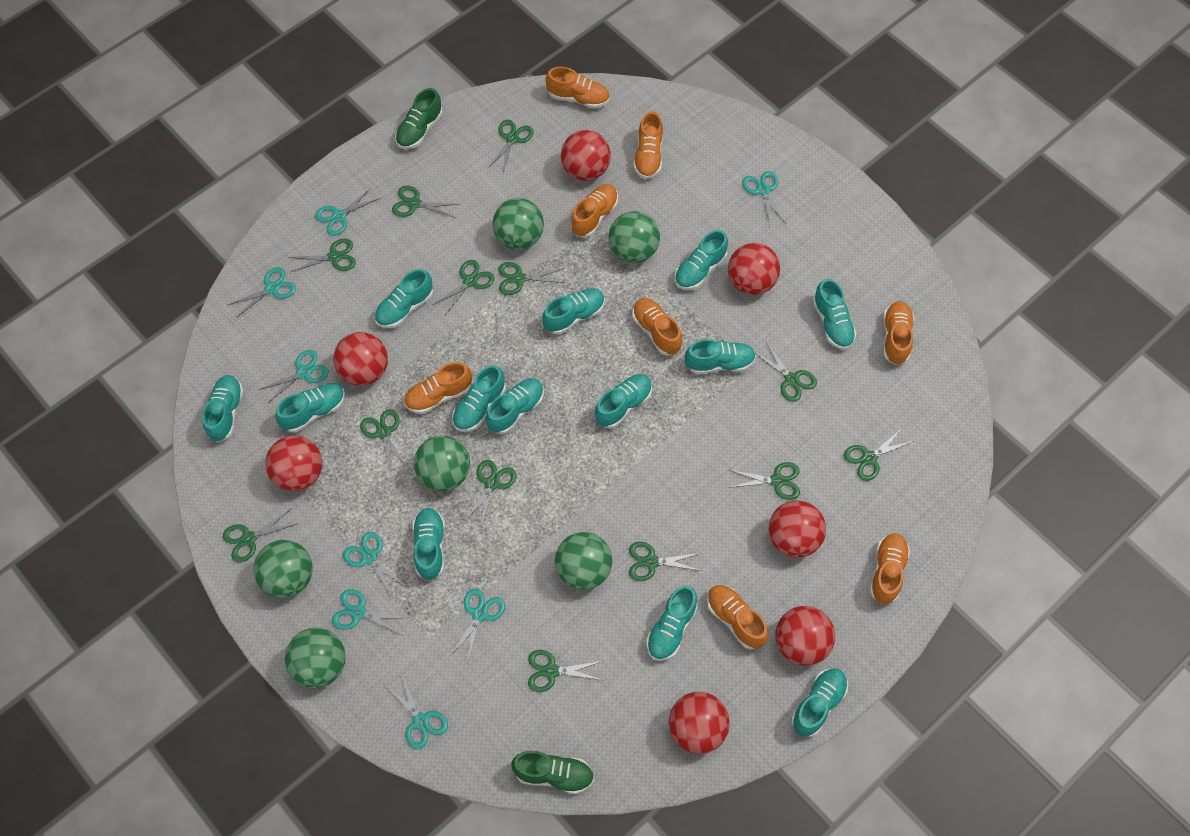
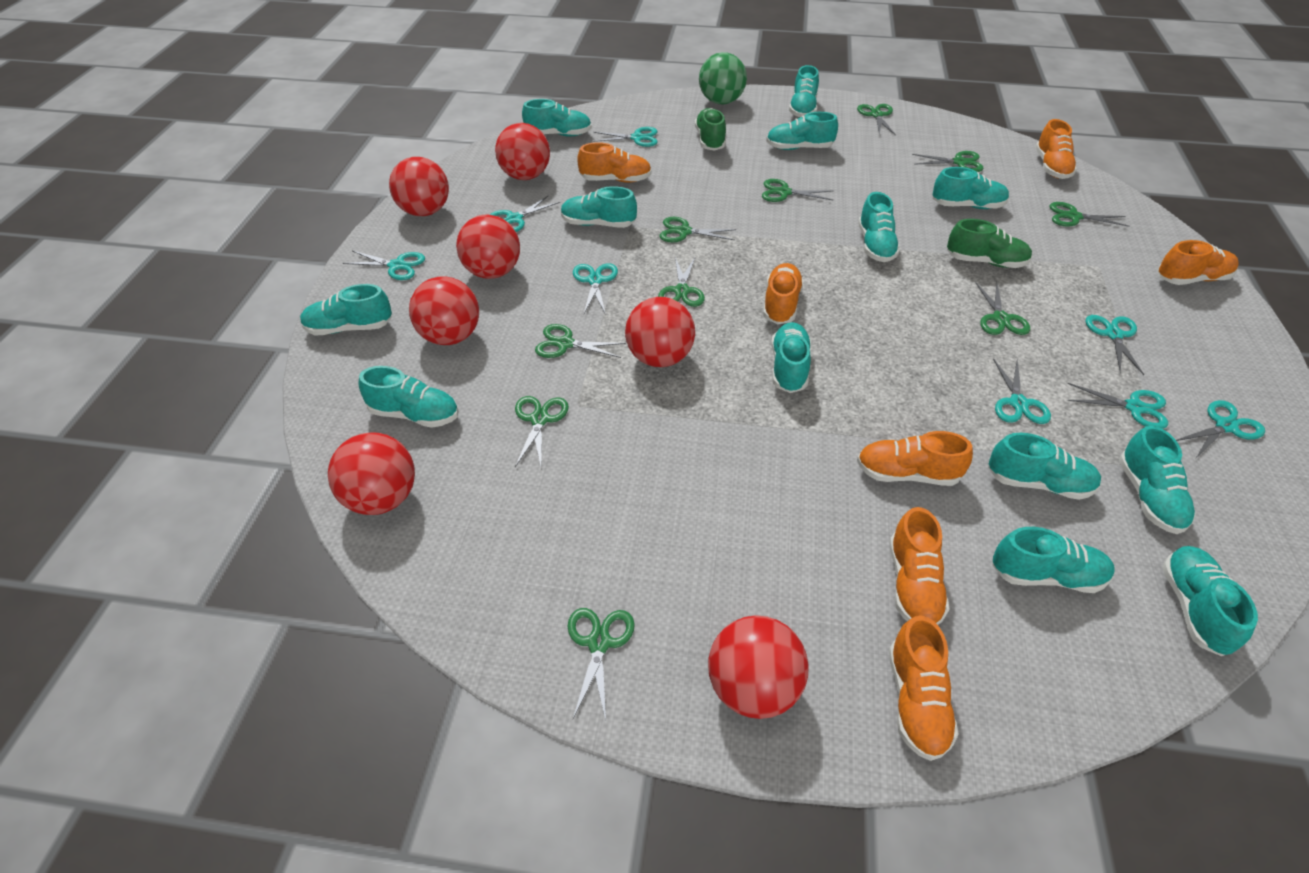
green ball: [253,540,313,598] [285,628,346,688] [414,435,470,491] [492,198,544,250] [555,532,612,590] [608,211,660,263] = 6 -> [699,52,747,104] = 1
green scissors: [223,509,299,563] [288,238,356,272] [360,409,409,476] [392,186,460,218] [433,260,495,315] [464,460,517,529] [487,120,534,173] [498,262,565,295] [528,650,603,692] [629,542,702,581] [728,462,800,500] [755,341,817,402] [844,428,914,481] = 13 -> [515,396,569,467] [535,324,626,358] [568,608,635,721] [658,257,705,307] [659,217,736,242] [762,179,833,202] [857,104,896,135] [912,151,984,172] [975,282,1030,335] [1049,202,1129,227] = 10
orange shoe: [404,362,472,414] [546,67,610,108] [571,184,618,237] [632,298,682,356] [633,111,663,179] [707,585,769,650] [870,533,910,605] [883,301,914,365] = 8 -> [577,142,652,183] [763,263,804,324] [857,431,973,486] [889,507,950,625] [889,615,959,761] [1035,119,1077,179] [1157,240,1239,285] = 7

